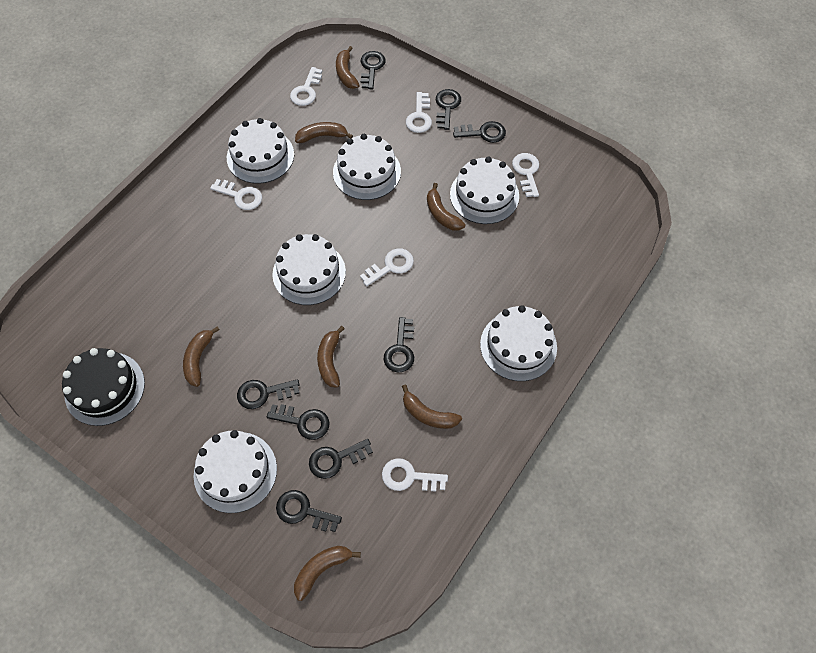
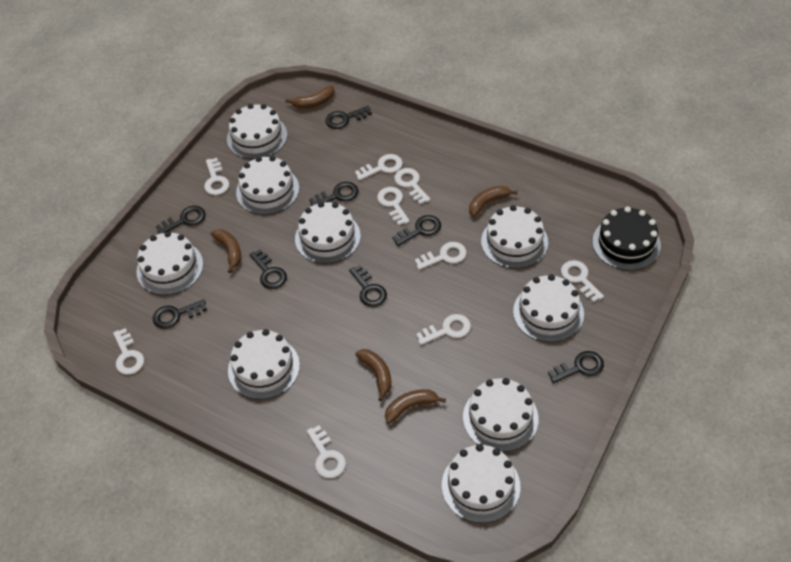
brown banana: [183,327,219,387] [294,546,361,601] [295,122,353,143] [317,326,345,388] [336,46,360,89] [402,384,462,429] [427,183,466,231] = 7 -> [211,229,242,273] [285,85,335,109] [355,349,392,401] [385,389,446,424] [469,185,518,217] = 5
white cake: [194,430,277,513] [227,118,294,184] [272,234,346,305] [333,134,401,200] [450,157,519,224] [480,305,557,381] = 6 -> [136,231,203,295] [227,104,287,159] [228,329,300,399] [236,156,299,215] [295,202,361,264] [442,444,520,523] [463,378,539,452] [481,205,548,269] [513,274,584,342] = 9
white key: [210,179,262,210] [290,67,322,106] [360,248,414,286] [382,458,448,492] [406,92,432,133] [512,153,539,197] = 6 -> [113,328,144,375] [204,158,229,195] [307,425,346,478] [355,154,403,181] [377,187,410,226] [394,168,431,204] [415,242,466,270] [416,314,471,345] [561,260,604,302] = 9

